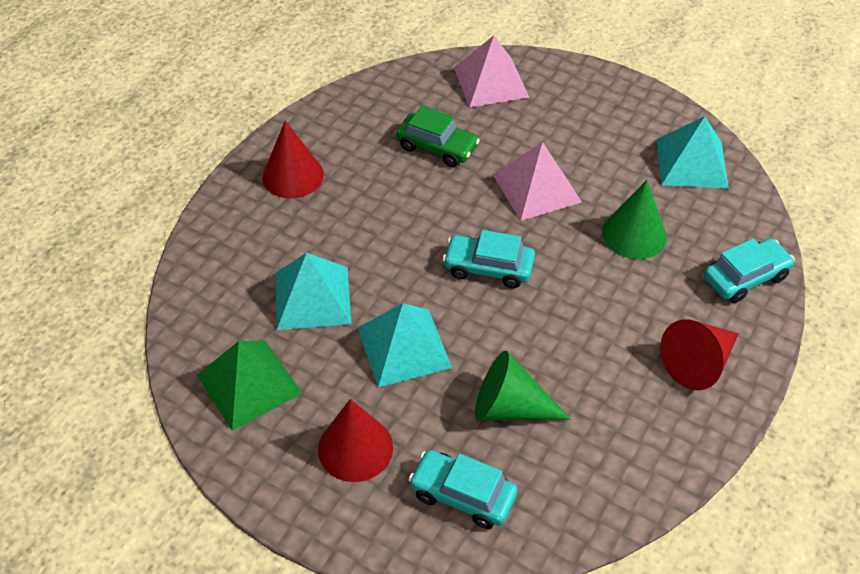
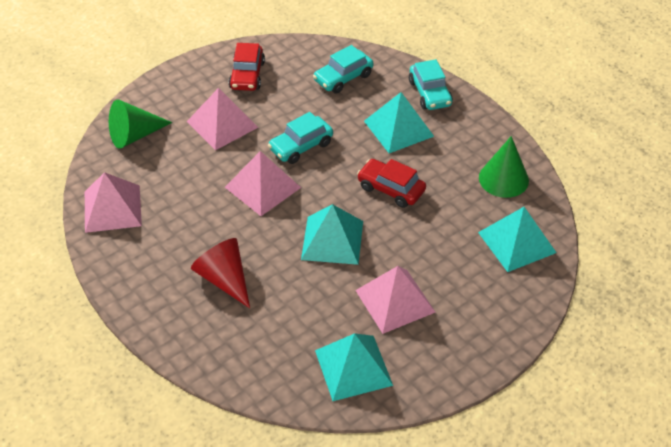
green car: [396,106,480,167] = 1 -> none = 0
green pyramid: [197,340,302,431] = 1 -> none = 0
pink pyramid: [454,35,529,107] [493,142,582,221] = 2 -> [85,172,142,233] [187,88,258,150] [225,151,301,216] [355,266,436,334] = 4
red car: none = 0 -> [229,43,265,91] [357,159,426,208] = 2
red cone: [262,121,324,198] [318,399,393,482] [660,319,739,390] = 3 -> [191,238,250,308] = 1
turquoise pyramid: [276,253,351,330] [358,303,452,387] [657,116,729,189] = 3 -> [301,204,363,265] [315,333,393,401] [364,92,434,153] [478,207,556,272] = 4

